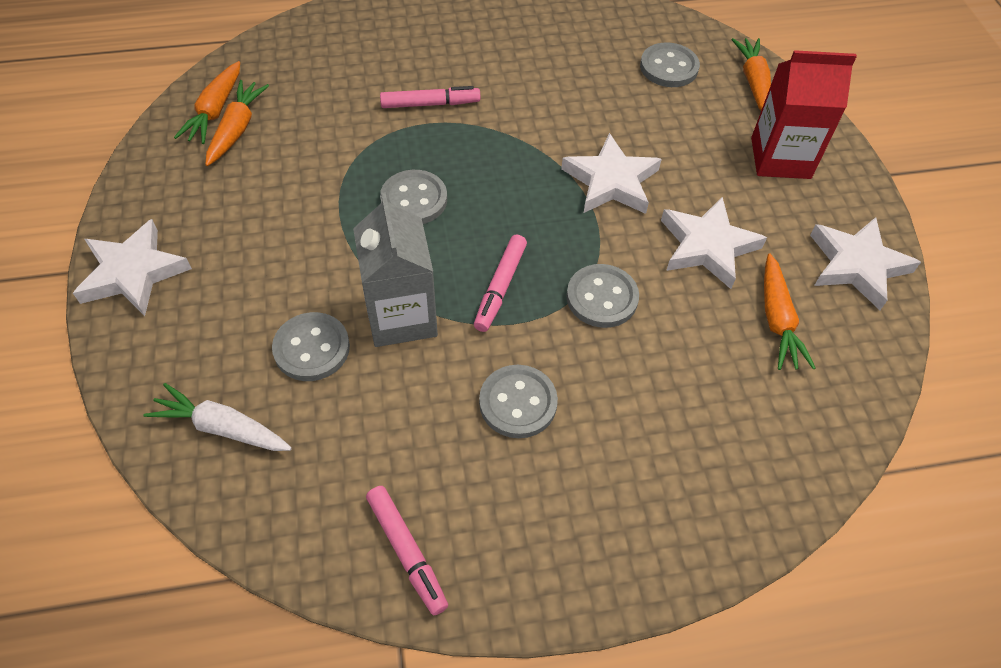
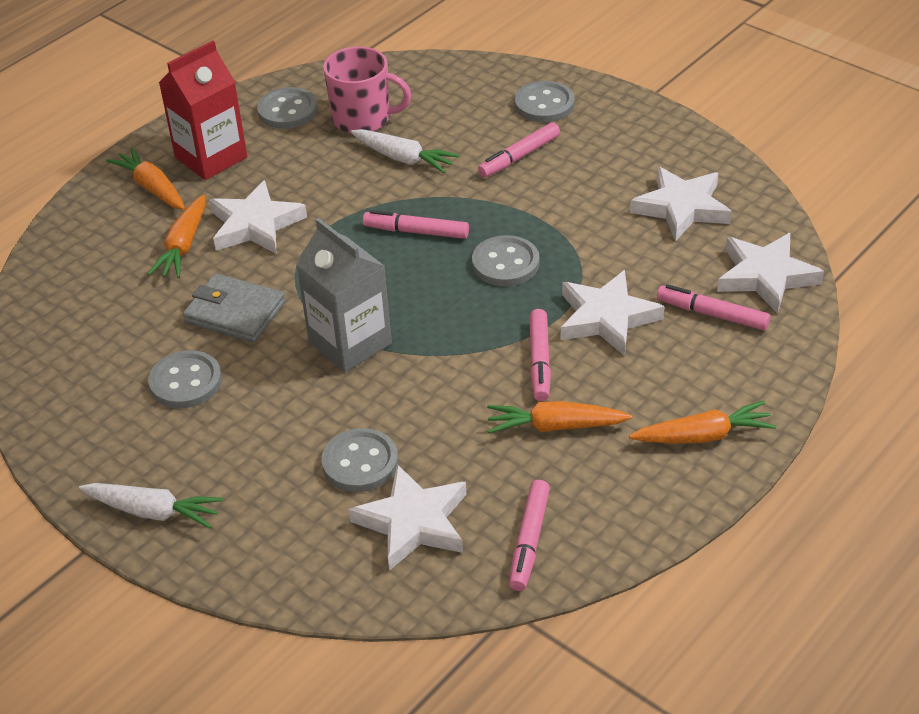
grey wallet: none = 0 -> [183,273,286,343] = 1
pink marker: [366,486,448,616] [380,86,481,108] [474,235,527,332] = 3 -> [363,210,469,239] [478,122,560,177] [509,480,550,591] [529,309,551,401] [657,284,770,331] = 5
pink mug: none = 0 -> [323,47,411,133] = 1
white carrot: [143,383,292,451] = 1 -> [79,483,224,529] [350,129,459,173] = 2
white star: [73,219,192,316] [561,133,662,214] [661,197,767,289] [810,217,921,310] = 4 -> [209,180,307,254] [349,464,467,571] [561,270,664,356] [630,166,732,242] [717,233,824,314] = 5

